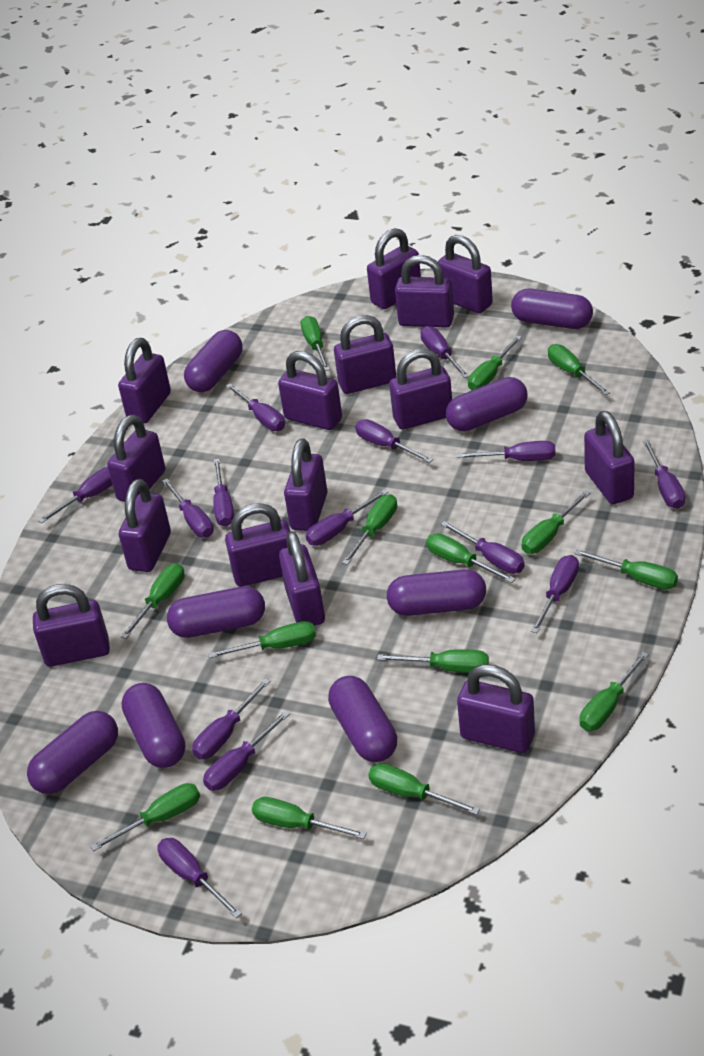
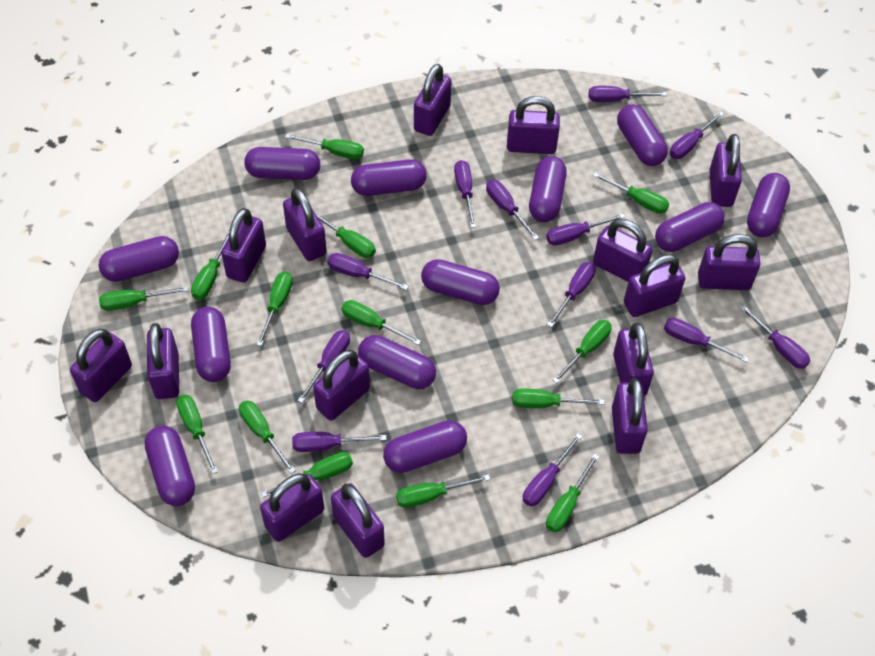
purple capsule: [27,711,118,794] [122,683,185,768] [167,586,265,638] [184,330,243,392] [328,676,397,762] [387,569,486,616] [446,377,528,431] [511,289,593,329] = 8 -> [99,236,179,282] [144,425,195,506] [191,307,231,382] [245,147,320,180] [351,159,427,196] [358,335,436,389] [383,420,467,473] [421,259,500,305] [529,156,567,222] [617,105,668,166] [655,202,725,252] [747,173,790,237] = 12
purple screwdriver: [38,467,112,524] [157,838,242,918] [162,479,214,537] [192,678,270,759] [203,711,290,791] [213,459,234,527] [226,384,285,431] [306,489,388,546] [355,419,433,463] [420,326,469,378] [441,521,525,574] [457,441,556,461] [531,555,579,633] [643,440,685,509] = 14 -> [292,432,387,452] [297,330,350,403] [327,253,408,290] [454,160,476,228] [486,180,539,240] [523,433,583,506] [546,213,625,246] [547,262,596,327] [589,86,667,102] [664,318,749,363] [670,111,724,159] [740,305,810,369] = 12

